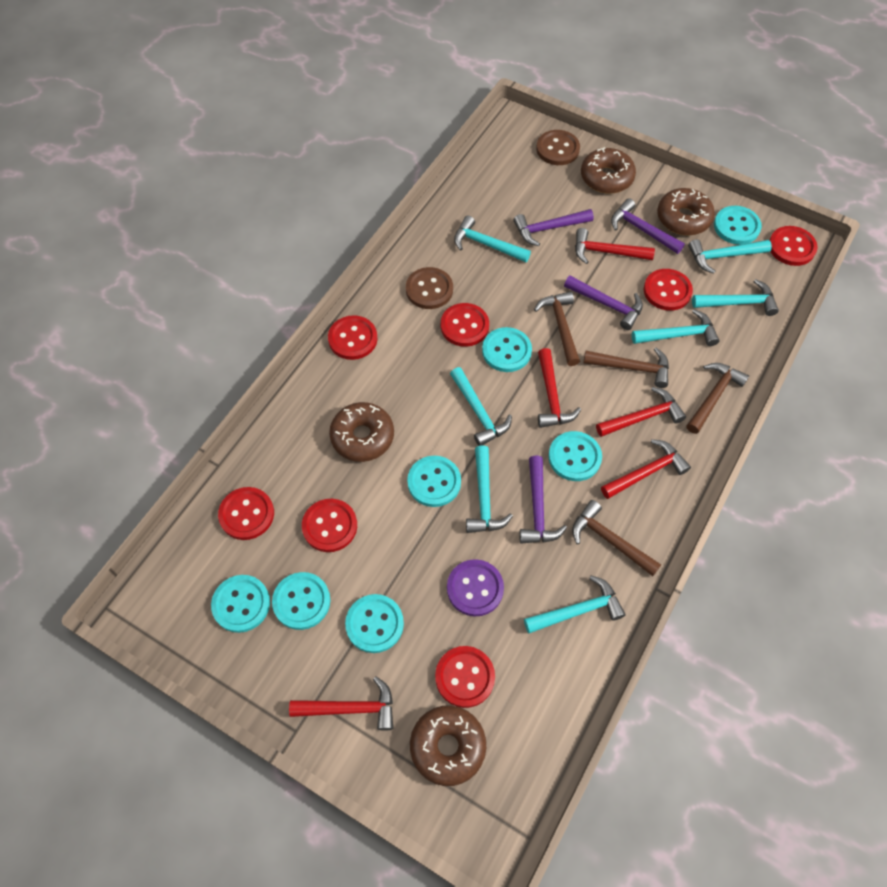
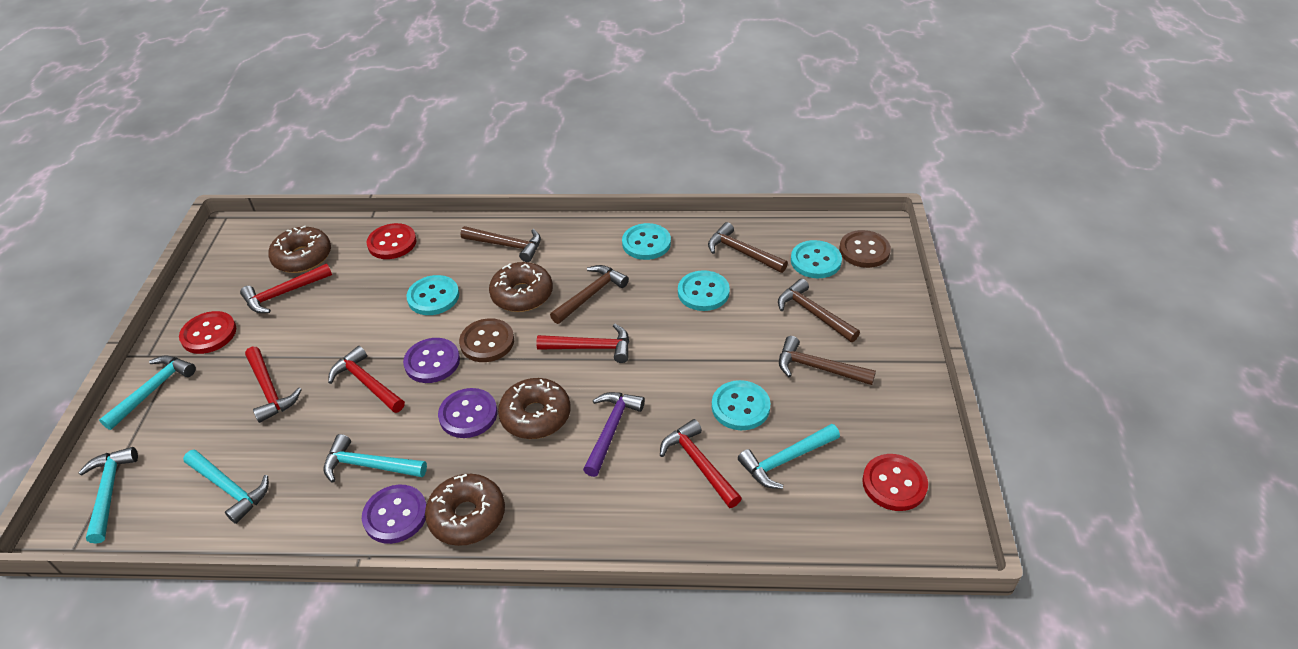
brown hammer: [534,291,580,366] [572,500,661,576] [583,348,669,388] [686,363,749,434] = 4 -> [461,226,541,262] [550,265,629,324] [708,222,788,273] [778,279,860,342] [779,336,876,385] = 5
purple button: [447,559,504,616] = 1 -> [362,485,427,544] [403,338,460,383] [438,388,497,438] = 3
purple hammer: [513,209,594,246] [519,456,567,543] [564,275,643,330] [611,198,685,254] = 4 -> [583,392,645,477] = 1
red button: [218,487,274,540] [302,499,357,552] [328,315,378,360] [435,646,495,708] [441,303,489,347] [644,269,693,311] [769,226,817,266] = 7 -> [179,311,236,354] [367,223,417,259] [862,454,928,511] = 3
turquoise button: [211,575,270,633] [272,572,330,630] [345,594,404,653] [407,456,461,507] [482,327,532,372] [548,431,602,481] [714,206,762,245] = 7 -> [406,275,459,315] [622,223,671,260] [678,270,730,311] [712,380,770,430] [791,240,842,278] = 5
turquoise hammer: [450,367,512,446] [454,215,531,262] [466,446,513,533] [524,576,626,633] [632,309,720,346] [688,239,772,274] [692,279,779,316] = 7 -> [78,447,138,544] [99,355,196,430] [183,450,269,524] [323,434,427,483] [738,424,840,489] = 5

